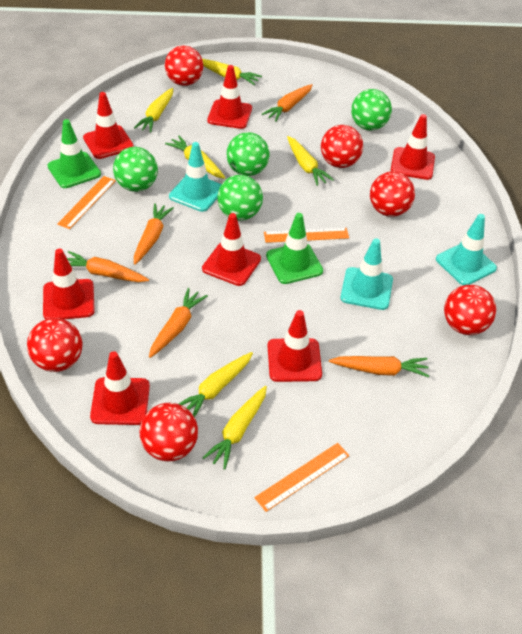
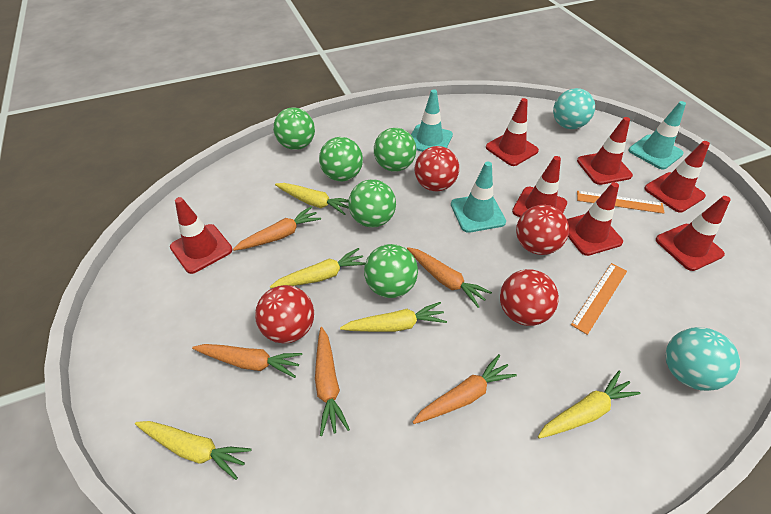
green ball: [113,147,158,192] [218,175,263,221] [227,132,270,176] [351,89,392,130] = 4 -> [273,107,315,150] [319,137,363,181] [348,179,396,227] [364,244,418,298] [374,128,416,172] = 5
green traffic cone: [47,119,101,188] [266,213,323,284] = 2 -> none = 0
orange ruler: [57,176,116,229] [254,443,350,512] [264,228,349,243] = 3 -> [571,263,627,335] [577,191,665,214] = 2
red ball: [27,318,83,372] [140,403,198,462] [165,46,203,86] [321,125,363,168] [370,171,415,217] [444,285,496,335] = 6 -> [255,285,314,344] [415,146,459,191] [500,269,559,326] [516,205,569,255] = 4
turquoise ball: none = 0 -> [553,88,595,129] [666,327,740,391] = 2
yellow carrot: [134,88,173,132] [165,136,225,179] [179,352,253,417] [202,59,262,85] [202,386,267,470] [287,136,334,186] = 6 -> [135,421,251,480] [270,248,365,288] [275,183,349,215] [340,302,447,332] [538,371,640,439] = 5

